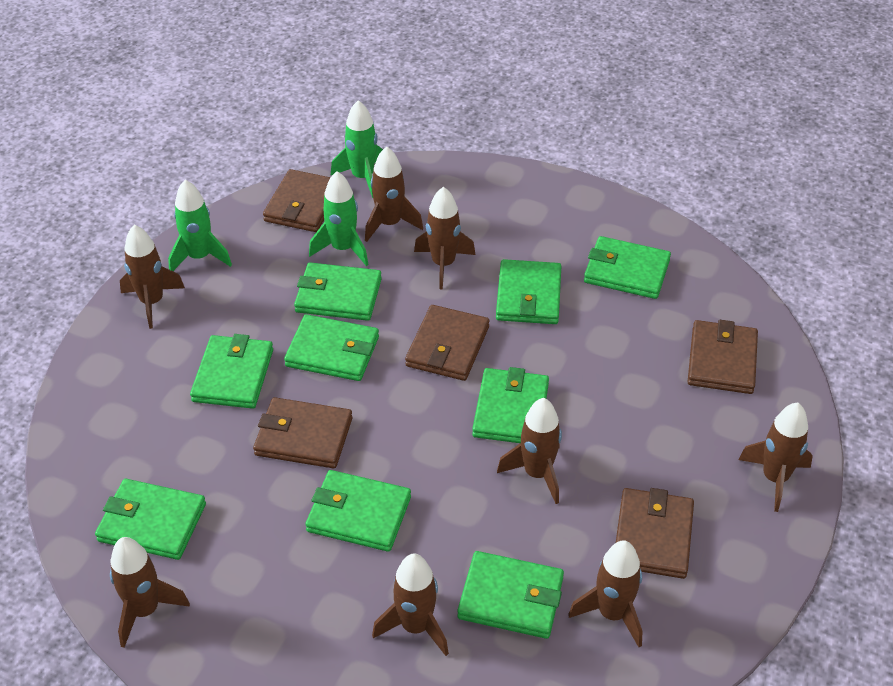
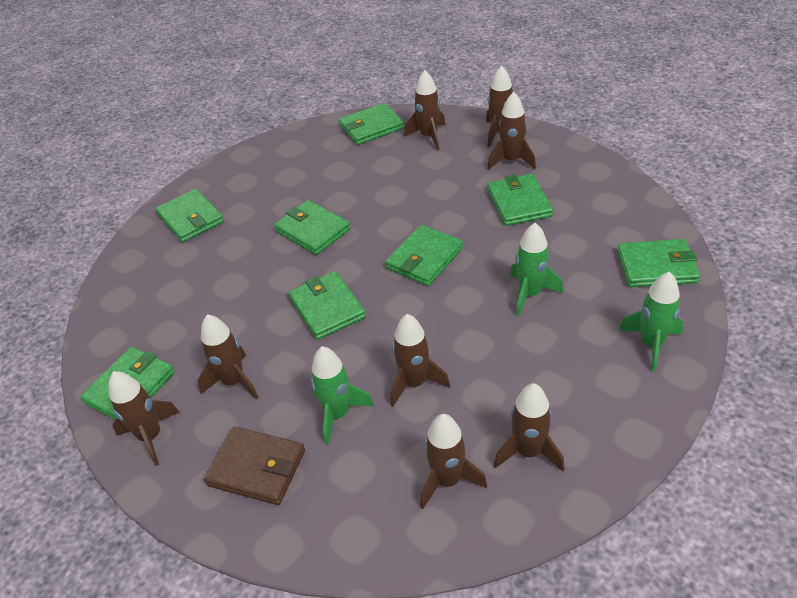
brown wallet: [253,397,352,468] [263,169,331,232] [405,305,489,381] [616,488,694,579] [688,320,758,394] = 5 -> [204,427,305,505] = 1
green wallet: [95,479,206,560] [190,334,273,409] [284,314,379,381] [294,262,382,321] [305,470,411,552] [457,551,564,639] [472,367,549,443] [496,259,561,324] [584,236,671,299] = 9 -> [80,347,175,420] [155,189,224,242] [274,200,351,255] [288,271,366,340] [339,103,404,145] [385,225,463,286] [488,174,553,226] [617,239,700,287] = 8

